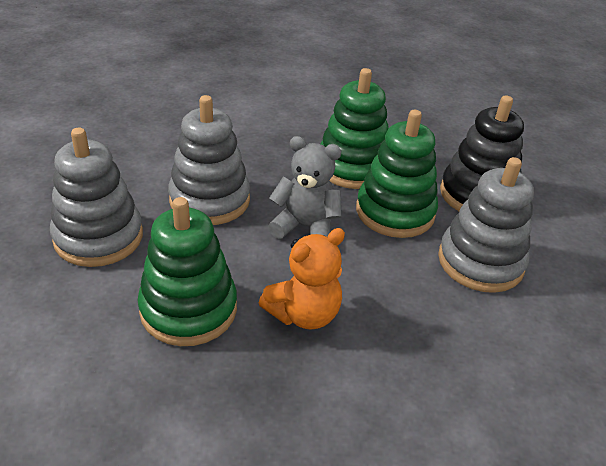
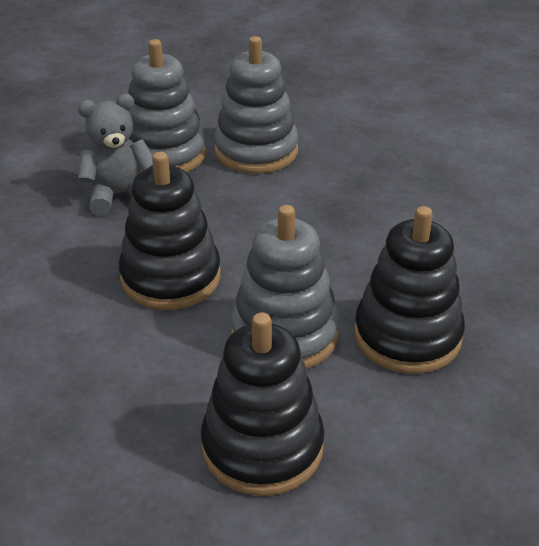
black stacking toy: [440,96,524,211] = 1 -> [119,152,221,310] [201,312,324,496] [354,206,465,374] = 3
green stacking toy: [138,197,237,346] [320,68,389,189] [356,110,438,238] = 3 -> none = 0
orange teddy bear: [259,228,345,330] = 1 -> none = 0

